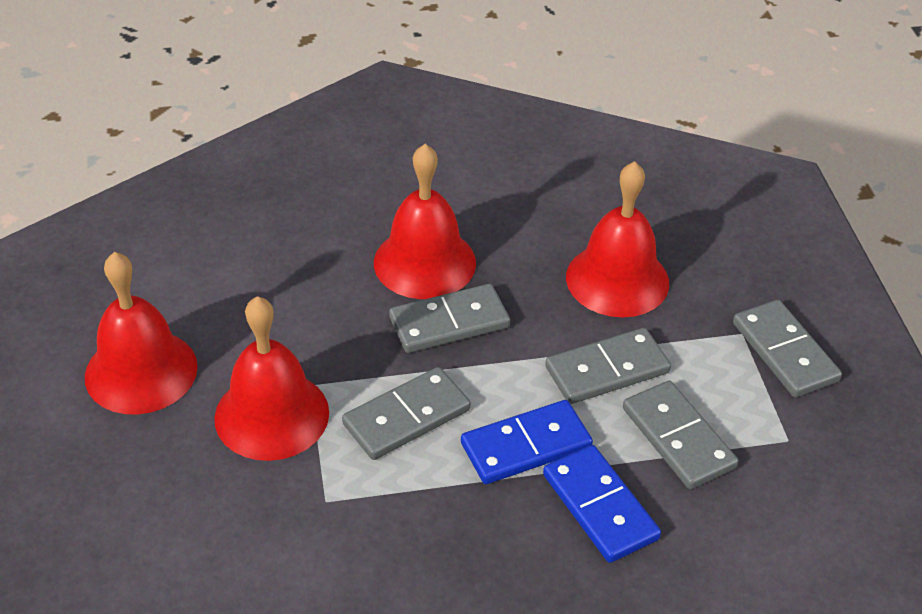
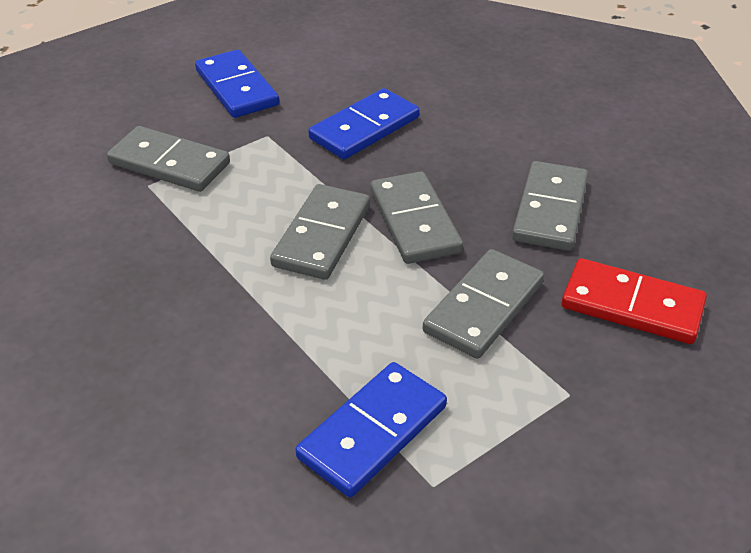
blue domino: [461,400,593,484] [543,445,661,563] = 2 -> [195,50,279,118] [295,362,447,497] [308,88,419,160] = 3
red bell: [85,252,198,414] [214,296,329,461] [374,144,476,299] [566,161,669,317] = 4 -> none = 0
red domino: none = 0 -> [562,258,707,344] = 1

